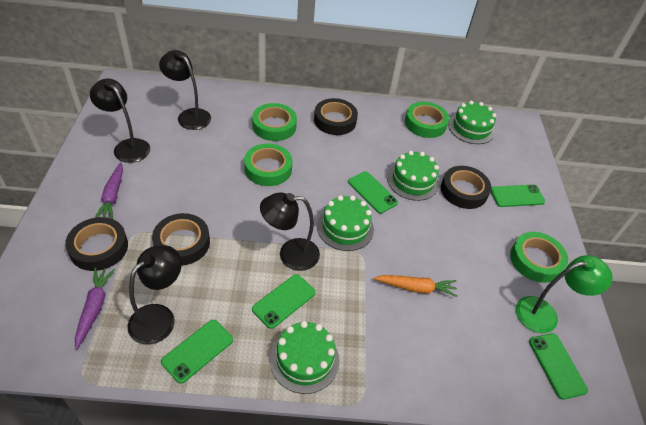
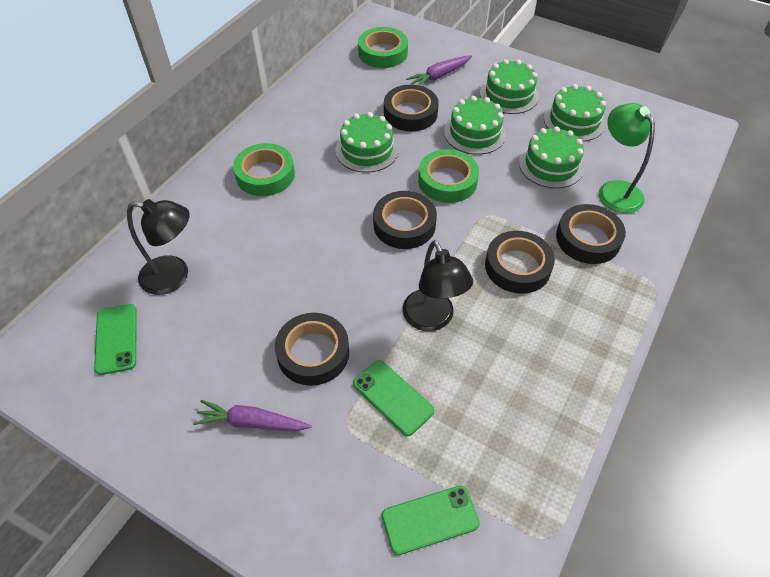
black lamp: [90,78,150,163] [128,245,182,345] [159,50,211,130] [260,192,320,271] = 4 -> [127,199,190,295] [403,240,473,331] = 2
black tape: [65,217,128,271] [152,213,210,265] [314,98,358,135] [441,166,491,209] = 4 -> [275,313,349,386] [373,191,437,249] [384,85,439,132] [485,231,555,294] [556,204,626,264] = 5
green cake: [270,321,340,394] [317,195,374,251] [387,151,439,201] [448,100,496,144] = 4 -> [335,112,399,173] [444,96,506,155] [480,59,539,114] [519,126,584,188] [544,84,606,142] = 5
green phone: [161,320,233,384] [252,274,316,329] [348,171,398,213] [491,185,545,207] [529,333,588,400] = 5 -> [94,304,137,375] [353,360,434,436] [382,485,480,555] = 3
green tape: [244,144,292,186] [252,103,297,141] [405,102,449,138] [510,232,568,283] = 4 -> [233,143,295,196] [358,27,408,68] [418,149,479,203] = 3
orange carrot: [374,275,458,297] = 1 -> none = 0

